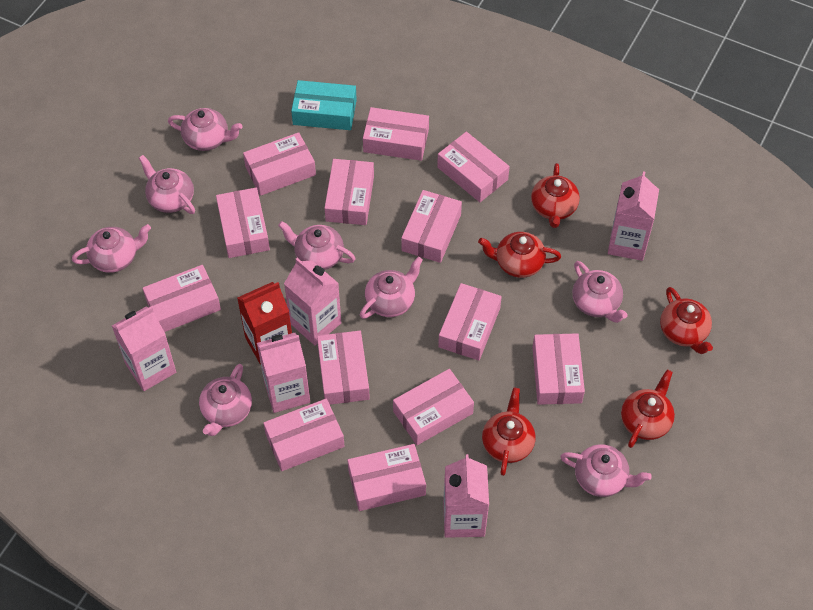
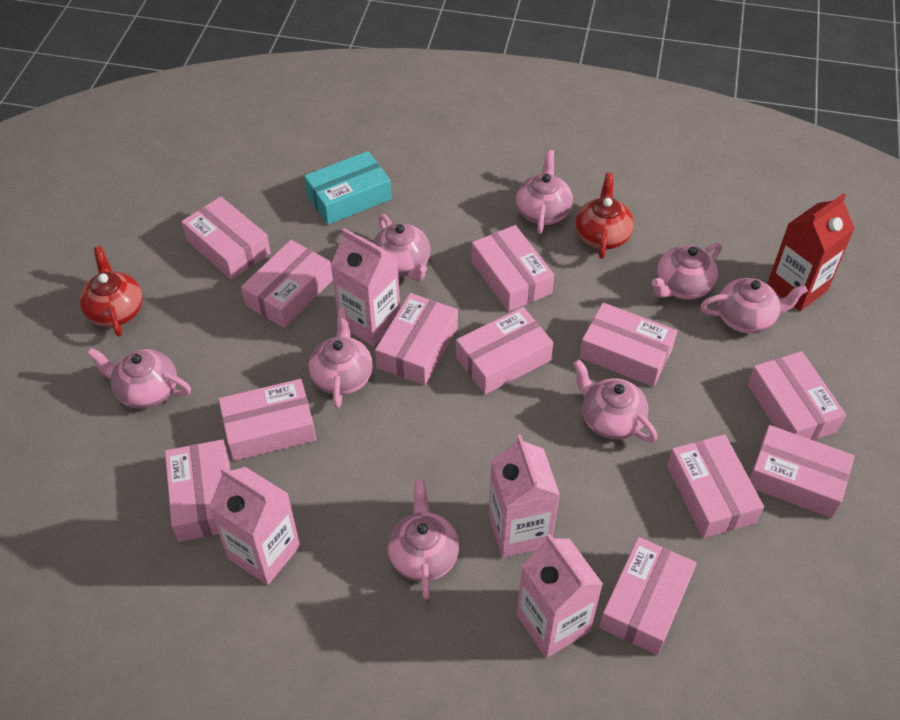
pink box: [142,265,221,332] [216,187,270,258] [243,132,316,196] [263,399,345,471] [317,331,370,405] [324,159,374,225] [347,444,426,511] [363,107,429,161] [393,369,474,445] [401,190,462,263] [437,132,510,202] [438,283,502,361] [532,333,585,405] = 13 -> [165,439,231,542] [181,196,271,280] [218,379,316,461] [241,240,333,328] [375,293,458,385] [456,307,553,394] [471,225,554,312] [579,302,677,387] [599,537,697,655] [667,434,764,538] [747,351,846,440] [749,425,855,518] = 12
pink carton: [112,307,176,391] [257,333,310,413] [284,258,341,345] [443,454,489,538] [608,171,659,261] = 5 -> [209,467,300,585] [331,228,400,346] [489,435,560,558] [517,534,603,658] = 4
red teapot: [478,232,561,278] [482,388,536,476] [531,163,580,228] [621,369,675,448] [660,287,713,354] = 5 -> [79,246,143,336] [575,173,634,259] = 2

